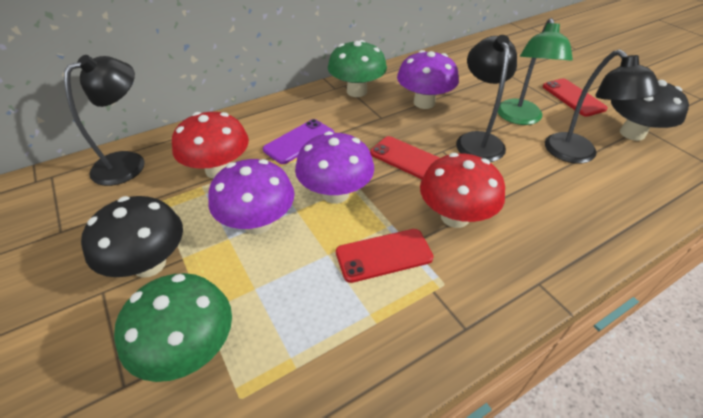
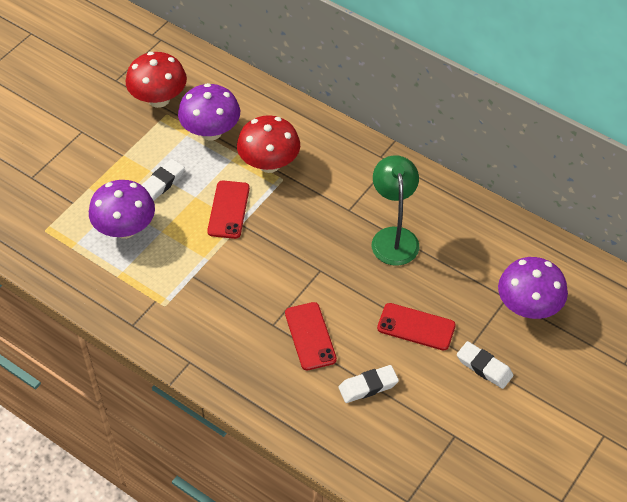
black lamp: [64,55,144,186] [456,35,517,162] [545,49,661,164] = 3 -> none = 0
black mushroom: [81,196,183,278] [611,80,689,141] = 2 -> none = 0
green mushroom: [114,273,232,382] [328,40,387,97] = 2 -> none = 0
purple phone: [263,119,334,164] = 1 -> none = 0
white eraser: none = 0 -> [142,159,185,201] [338,365,399,403] [457,341,513,389] = 3

